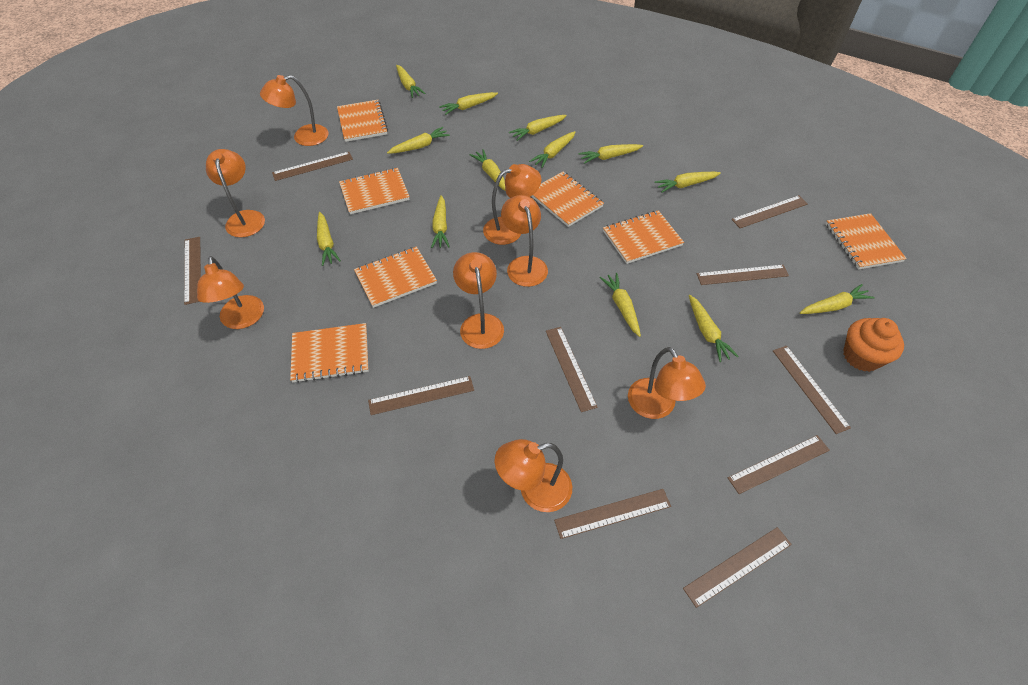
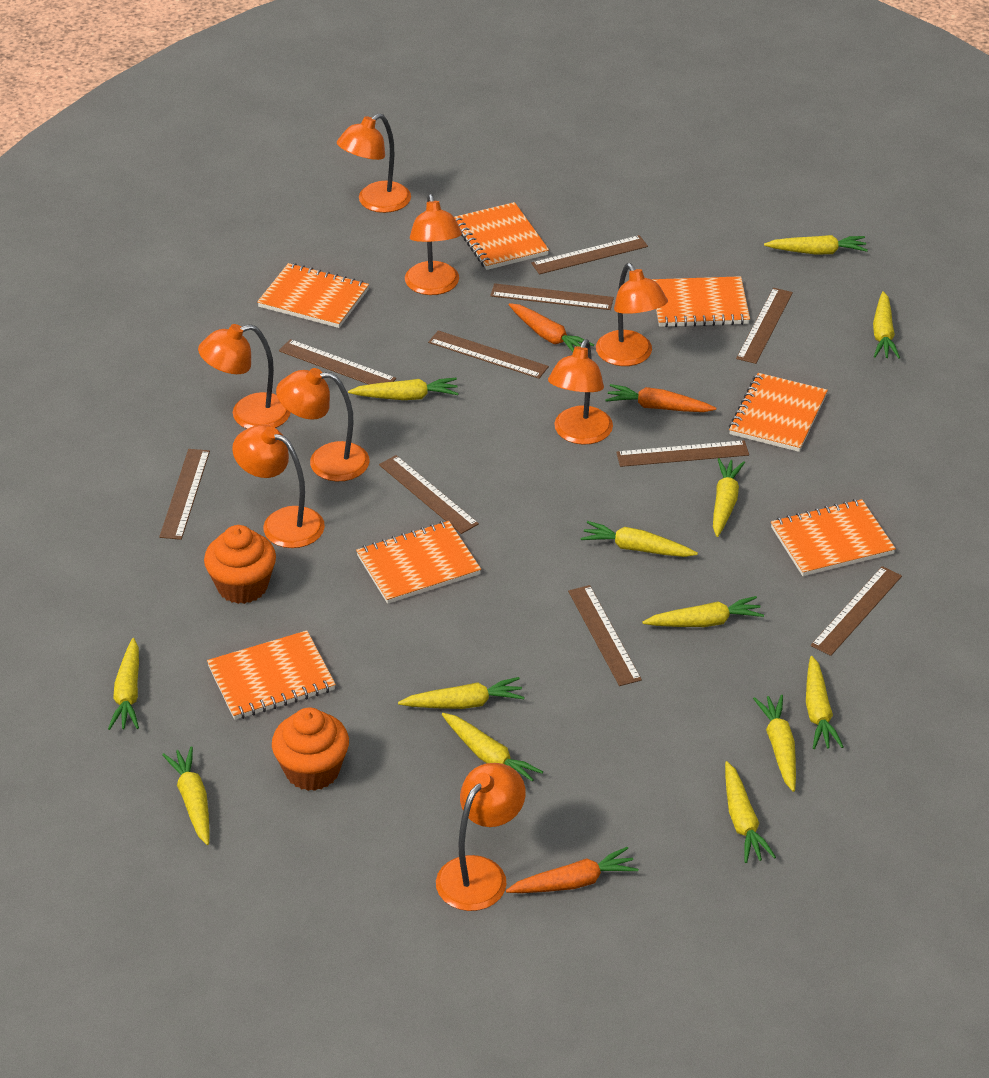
orange carrot: none = 0 -> [506,847,639,893] [509,303,594,352] [605,384,716,412] = 3
orange cupcake: [843,318,904,372] = 1 -> [204,525,276,604] [272,708,349,791] = 2

